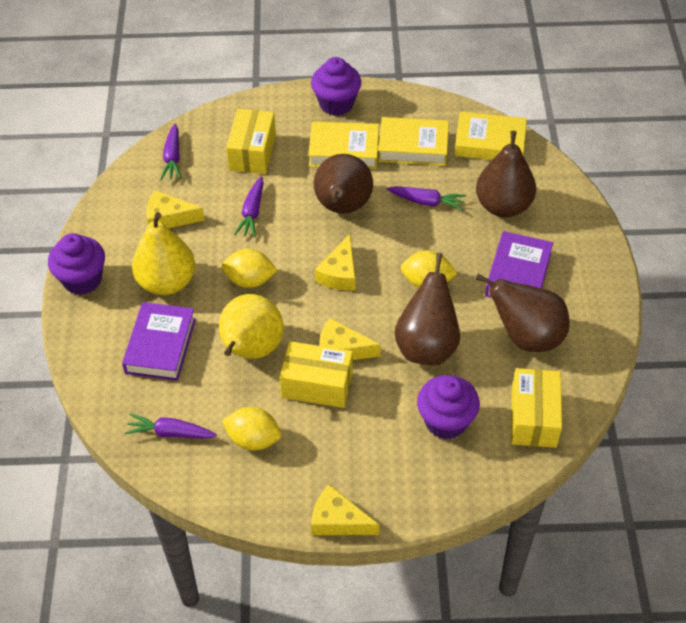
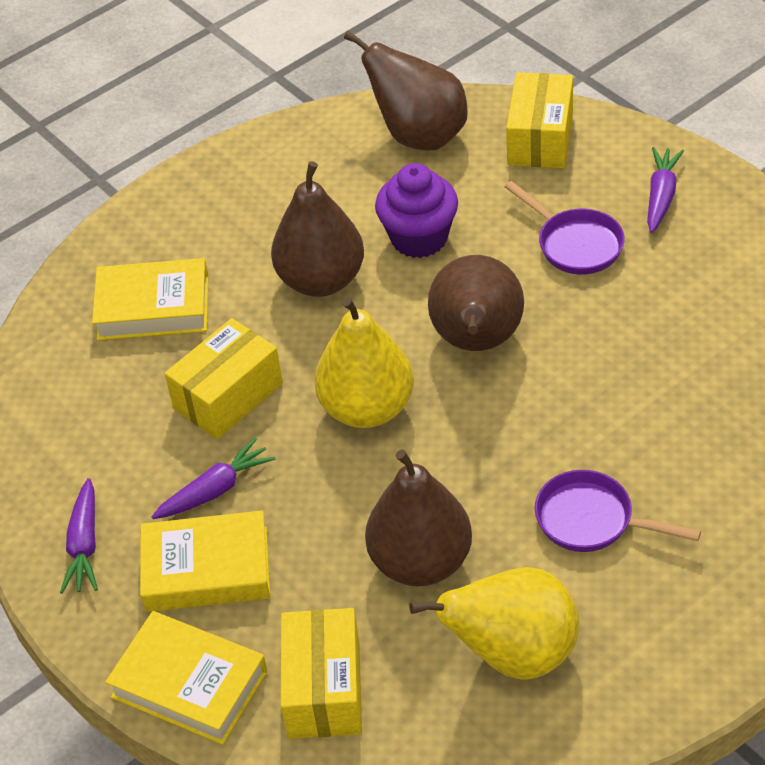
purple book: [122,302,196,381] [485,231,553,298] = 2 -> none = 0
purple carrot: [125,413,217,439] [161,124,181,180] [234,176,264,237] [387,186,466,211] = 4 -> [60,478,98,594] [152,437,276,519] [647,147,684,233] = 3
purple cupcake: [48,233,105,295] [311,57,361,116] [417,375,480,439] = 3 -> [375,163,458,258] = 1
purple pan: none = 0 -> [505,181,625,275] [535,470,701,552] = 2
yellow cheese: [146,190,205,228] [311,485,379,535] [315,234,356,291] [319,318,381,360] = 4 -> none = 0
yellow lemon: [221,249,278,288] [222,407,281,450] [401,250,457,288] = 3 -> none = 0

